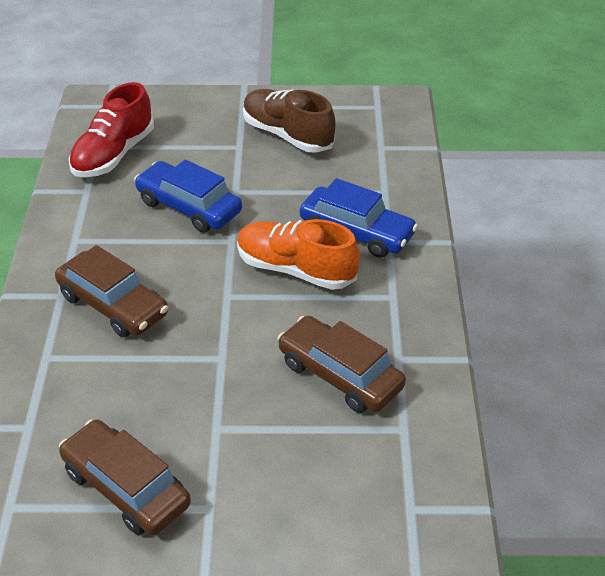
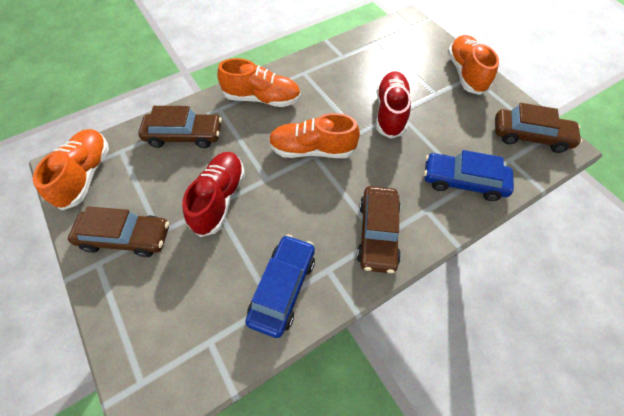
brown car: [55,245,168,337] [59,420,191,535] [278,316,406,413] = 3 -> [68,206,169,257] [138,106,222,148] [357,186,401,273] [495,103,582,153] = 4
brown shoe: [243,89,335,153] = 1 -> none = 0
orange shoe: [237,219,360,290] = 1 -> [33,129,109,210] [218,58,301,107] [269,113,360,158] [448,35,499,95] = 4
red shoe: [69,82,154,177] = 1 -> [182,152,245,237] [376,71,411,139] = 2

